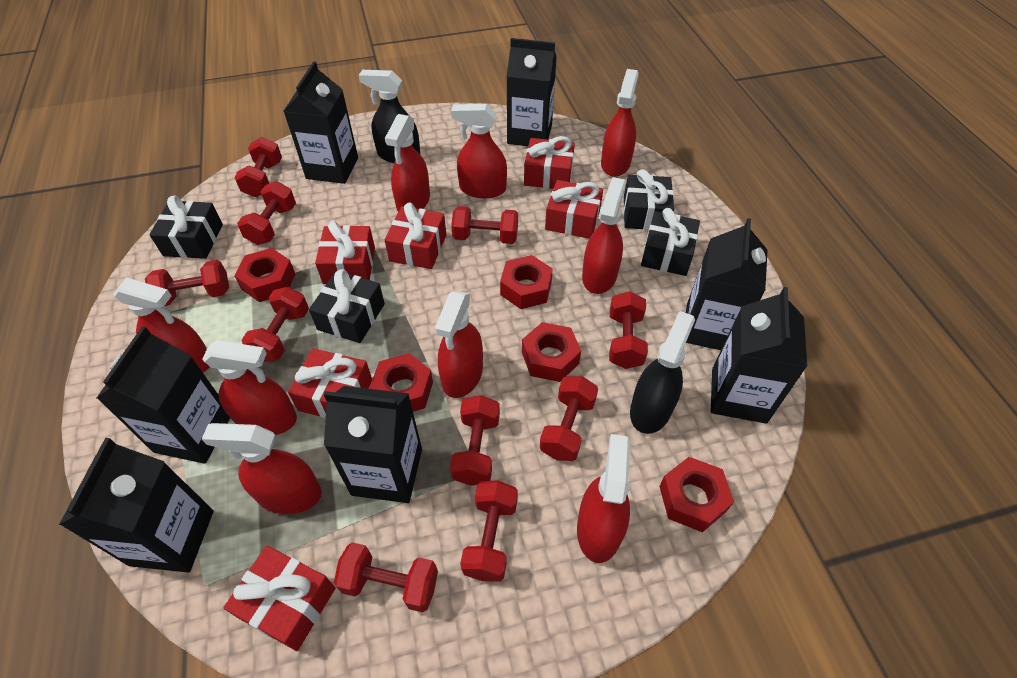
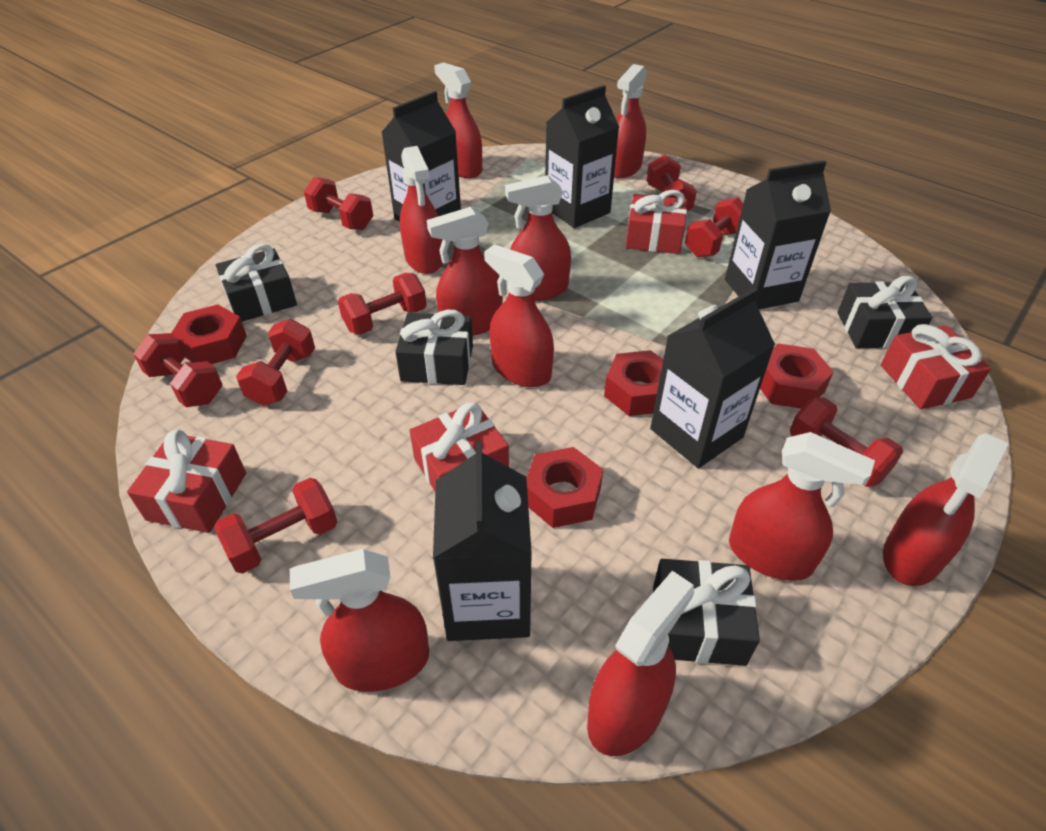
black carton: [59,438,214,573] [97,326,230,464] [284,61,358,184] [324,386,422,503] [507,38,557,146] [686,218,768,350] [711,287,807,424] = 7 -> [381,91,461,222] [433,442,532,641] [545,85,619,228] [650,288,775,468] [725,160,831,309] = 5
black spray bottle: [358,70,420,163] [630,311,695,434] = 2 -> none = 0
red dumbbell: [145,260,229,306] [234,137,282,197] [237,181,296,245] [242,287,309,362] [334,542,438,612] [450,395,500,486] [451,206,518,244] [460,480,518,582] [540,376,598,461] [609,291,648,369] = 10 -> [133,333,223,407] [214,478,337,574] [236,319,315,406] [304,177,373,230] [338,273,427,335] [646,155,697,211] [685,197,743,257] [790,397,903,487] = 8
red gift: [223,546,335,651] [288,348,372,418] [315,221,375,284] [384,202,446,269] [524,136,575,189] [545,180,603,239] = 6 -> [127,429,246,533] [409,402,509,491] [626,190,687,254] [881,324,991,409] = 4
red nut: [234,248,295,302] [370,353,433,412] [500,255,553,309] [522,322,581,382] [659,457,734,532] = 5 -> [171,305,247,364] [526,447,603,528] [604,350,663,416] [760,344,834,409] = 4
red spray bottle: [113,278,210,372] [202,340,297,435] [202,423,322,514] [385,114,430,212] [435,291,483,398] [451,104,507,199] [577,434,630,563] [582,177,626,294] [601,69,639,177] = 9 -> [290,549,429,692] [400,146,443,274] [427,207,503,336] [434,62,482,178] [484,244,554,387] [505,175,571,301] [587,571,694,756] [614,64,647,178] [729,432,875,581] [883,433,1009,586] = 10

